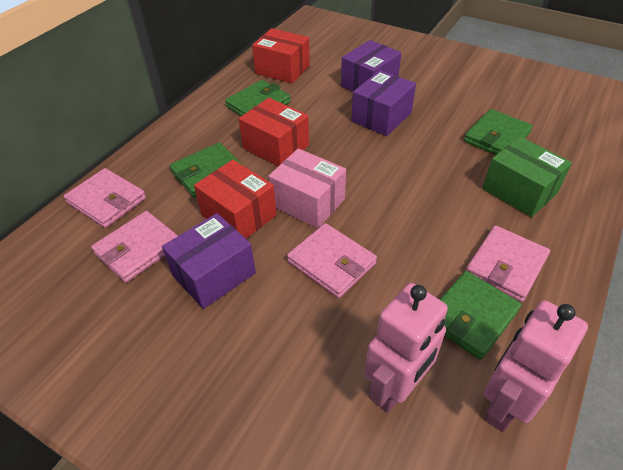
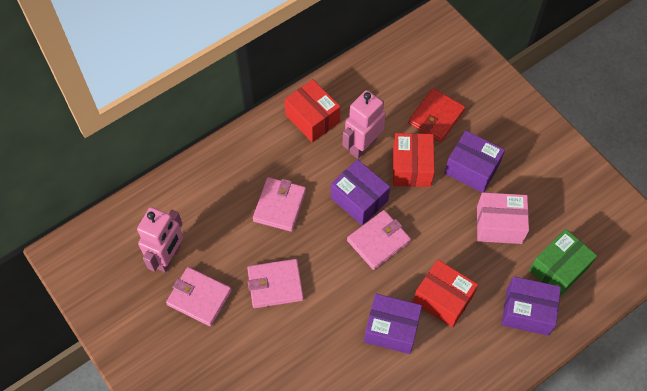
green wallet: [170,143,244,198] [225,80,291,116] [440,271,522,360] [464,109,533,155] = 4 -> none = 0
purple box: [162,213,256,309] [341,40,401,92] [352,70,416,136] = 3 -> [331,159,390,225] [364,294,422,354] [445,130,505,192] [502,276,561,336] = 4
red wallet: none = 0 -> [408,88,465,142] = 1

